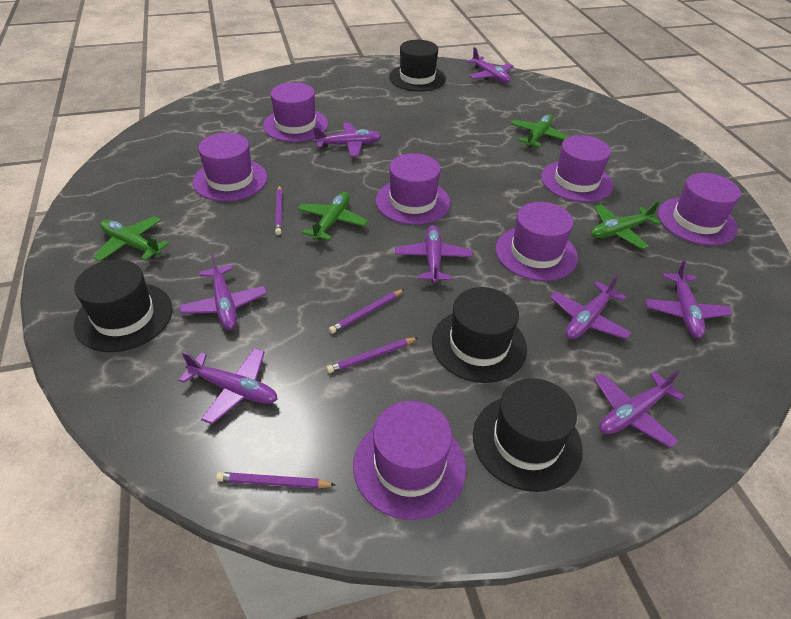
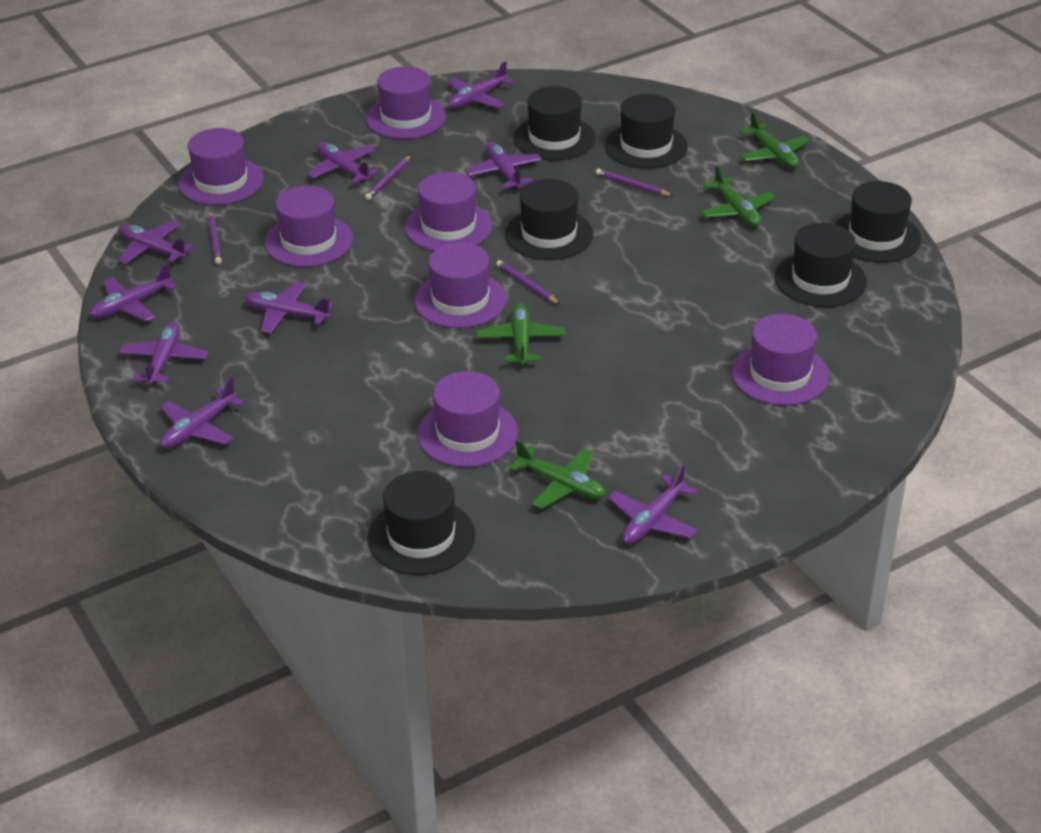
black hat: [74,259,173,352] [389,40,446,91] [432,287,527,383] [473,378,583,492] = 4 -> [368,471,475,575] [505,179,593,260] [513,86,595,160] [605,94,688,169] [775,223,867,307] [835,181,922,263] = 6
purple plane: [179,253,267,330] [179,348,278,424] [313,123,382,157] [395,225,473,283] [466,47,513,83] [550,274,631,339] [594,370,685,448] [645,260,732,338] = 8 -> [90,263,177,322] [118,220,194,264] [119,322,208,385] [160,377,245,448] [244,281,334,334] [307,142,379,184] [448,61,515,108] [465,142,542,189] [608,465,698,544] = 9

